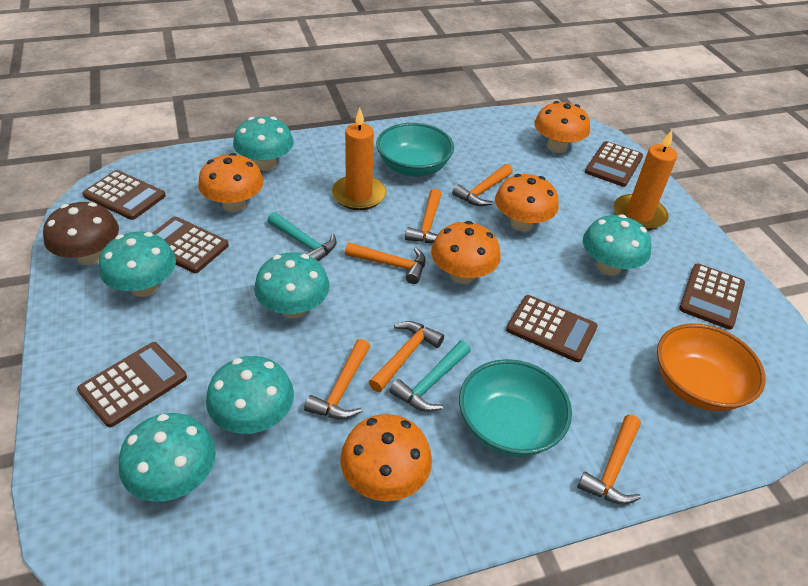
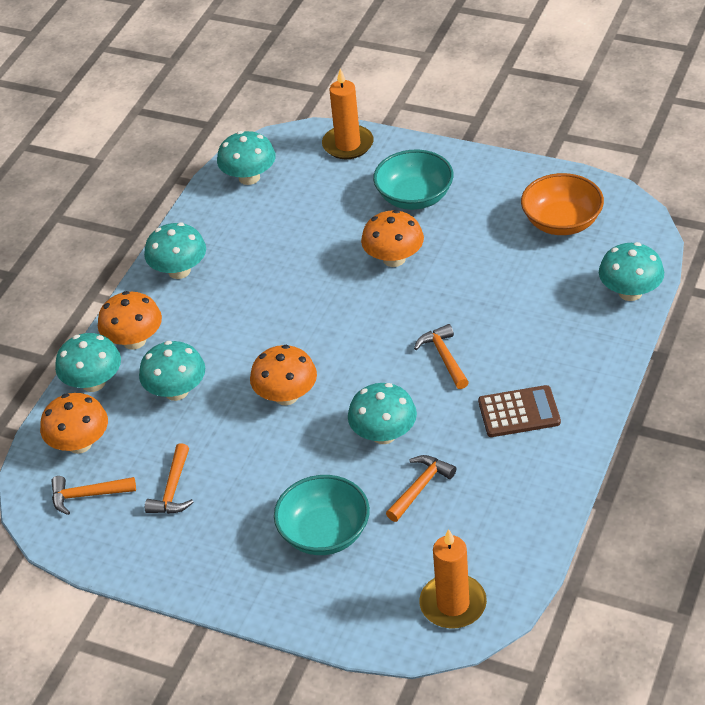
brown calculator: [77,342,187,427] [82,170,166,220] [152,217,229,273] [506,295,598,362] [585,141,643,187] [679,264,745,330] = 6 -> [478,385,561,437] = 1
brown mushroom: [43,202,119,265] = 1 -> none = 0
orange hammer: [304,339,370,420] [345,242,426,284] [369,321,444,392] [405,189,442,243] [452,164,513,206] [577,415,641,505] = 6 -> [51,476,136,515] [145,443,194,514] [386,455,457,522] [414,324,469,389] = 4
orange mushroom: [198,153,264,212] [340,414,432,501] [431,221,501,284] [495,174,559,231] [534,101,590,153] = 5 -> [40,393,108,454] [98,291,162,350] [250,345,317,405] [361,210,424,267] = 4
turquoise hammer: [267,212,337,262] [390,340,471,412] = 2 -> none = 0

